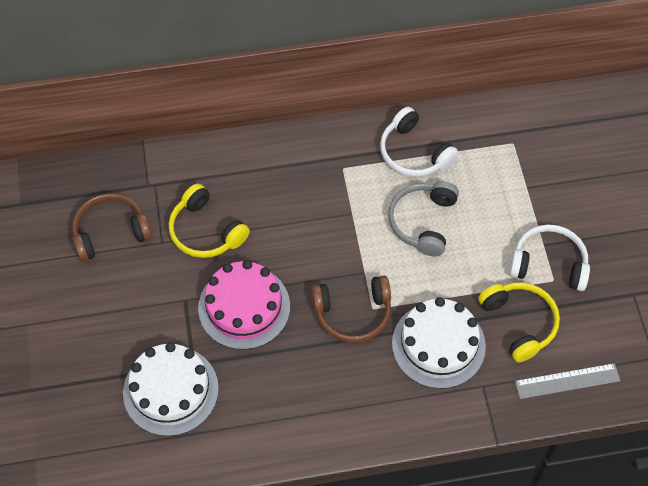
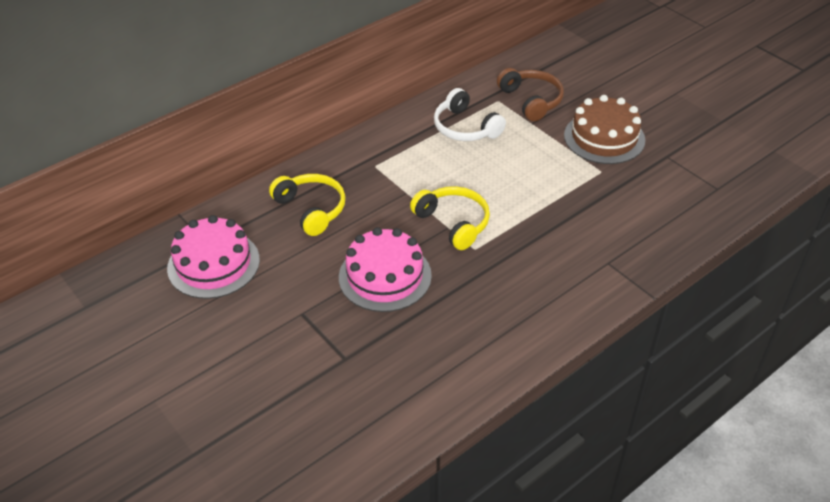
brown cake: none = 0 -> [564,95,645,164] = 1
brown headphones: [72,194,152,262] [311,275,391,343] = 2 -> [497,68,564,121] = 1
grey headphones: [388,181,459,256] = 1 -> none = 0
grey ruler: [515,363,620,399] = 1 -> none = 0
pink cake: [198,260,290,350] = 1 -> [167,215,260,299] [339,227,432,312] = 2
white cake: [123,342,219,436] [392,297,486,389] = 2 -> none = 0
white headphones: [380,107,458,177] [509,224,590,291] = 2 -> [434,88,506,141] = 1

